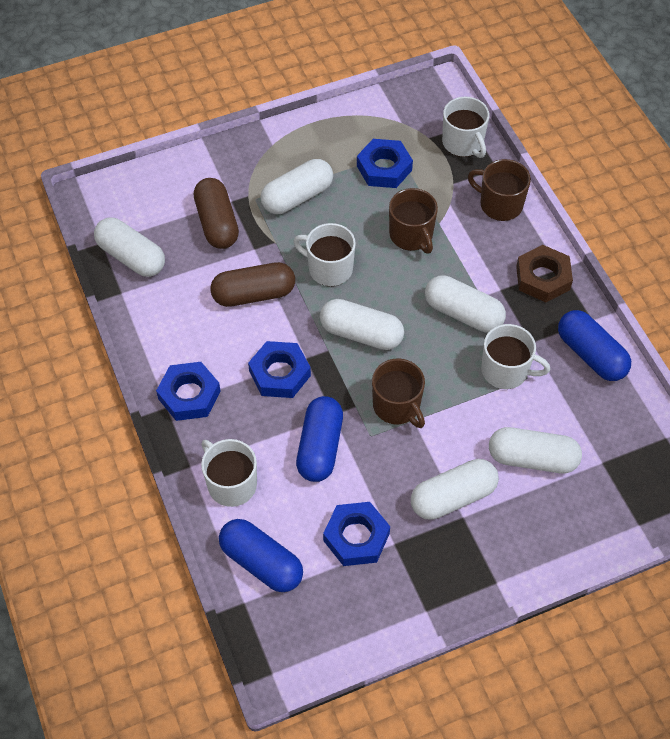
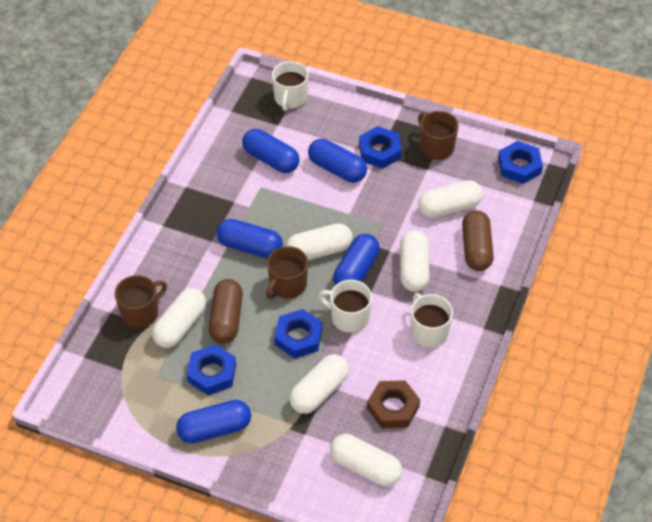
blue capsule: [219,519,303,592] [296,396,343,482] [558,310,631,381] = 3 -> [176,400,251,443] [217,219,283,258] [242,129,300,173] [308,139,367,182] [333,234,380,285] = 5
white mug: [201,439,257,507] [293,223,356,286] [442,97,490,158] [481,324,550,389] = 4 -> [272,61,309,111] [318,280,372,333] [411,293,453,348] = 3

